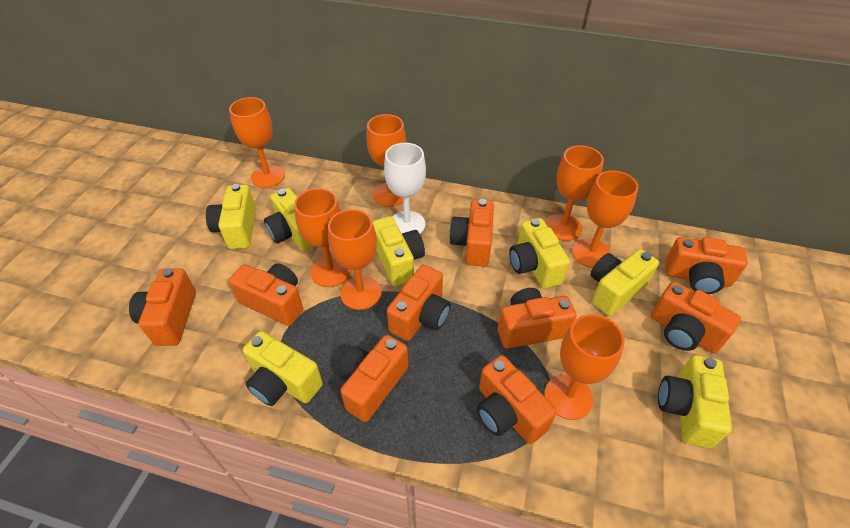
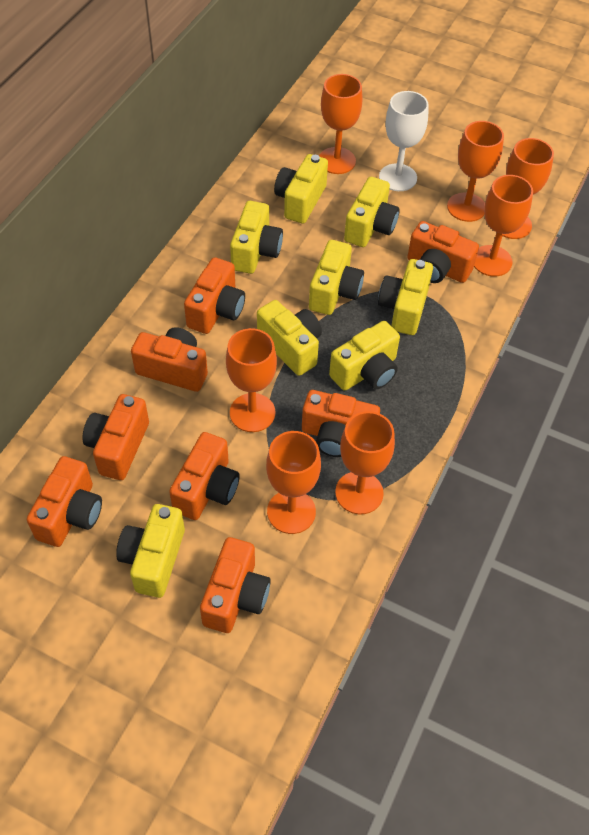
orange camera: [129,268,196,346] [229,263,303,326] [338,335,408,422] [387,265,451,341] [449,199,494,267] [477,355,557,444] [498,288,576,349] [651,282,741,353] [665,237,748,294] = 9 -> [27,456,102,547] [83,394,149,480] [131,327,208,392] [169,432,240,520] [184,257,245,334] [200,537,271,633] [302,390,380,457] [407,221,479,283] = 8
yellow camera: [206,184,256,249] [243,331,323,406] [264,188,314,251] [372,216,425,286] [509,218,570,288] [590,249,659,316] [658,355,732,448] = 7 -> [116,504,185,598] [230,201,283,274] [257,300,322,376] [274,154,328,224] [309,240,364,315] [329,321,400,391] [344,177,400,247] [378,259,433,335] = 8

